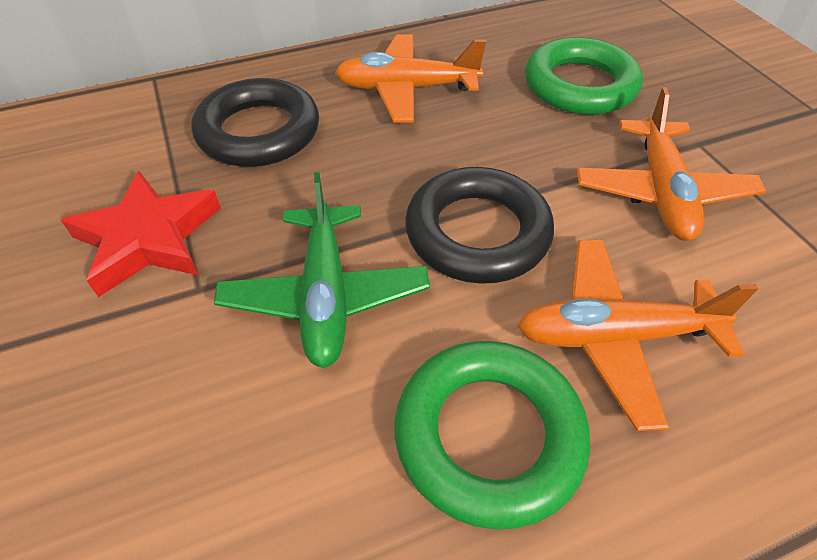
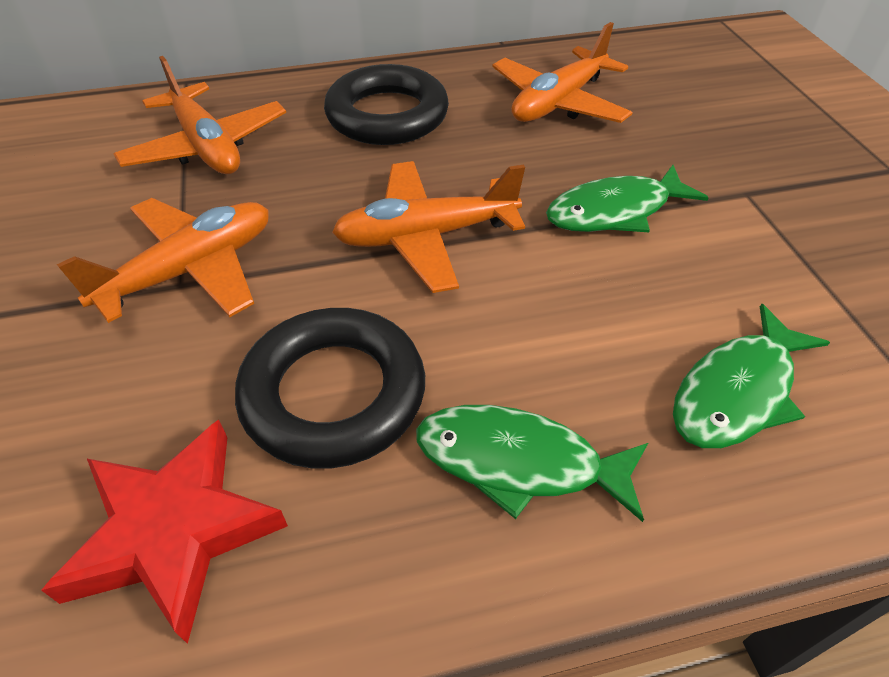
green fish: none = 0 -> [416,405,648,522] [546,165,709,232] [673,304,830,448] = 3
green plane: [214,172,430,368] = 1 -> none = 0
green ring: [394,341,590,530] [525,37,643,115] = 2 -> none = 0
orange plane: [335,34,486,122] [517,240,758,431] [576,87,766,241] = 3 -> [57,198,269,323] [113,56,286,174] [332,161,525,293] [492,22,633,123] = 4

